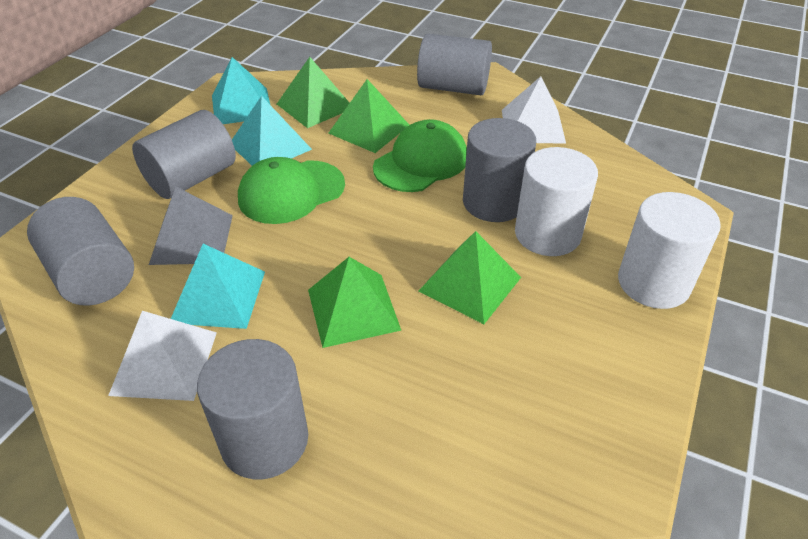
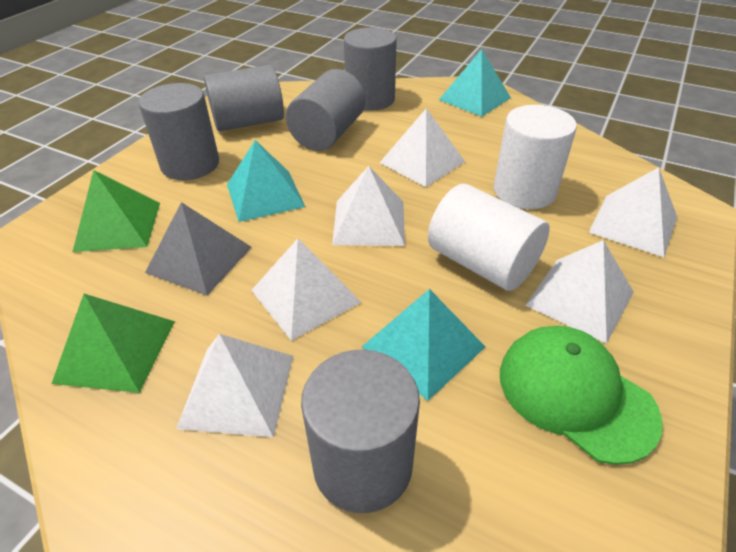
green cap: [238,157,345,224] [373,119,467,192] = 2 -> [500,326,663,465] = 1
green pyramid: [277,57,349,128] [308,257,402,348] [329,79,409,153] [419,231,521,324] = 4 -> [51,294,175,393] [73,170,160,252] = 2
white pyramid: [108,311,217,401] [502,76,566,144] = 2 -> [176,334,293,438] [251,239,362,341] [332,166,405,246] [380,108,465,187] [525,240,634,344] [588,167,677,257] = 6

